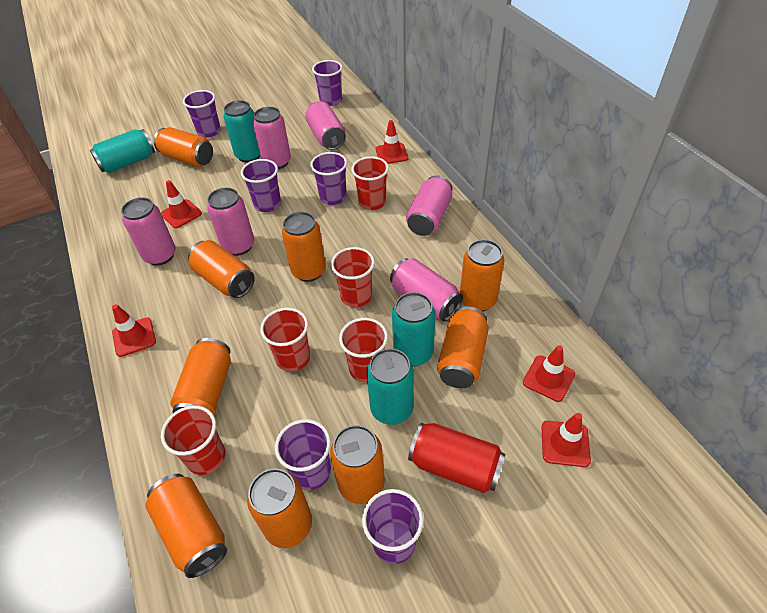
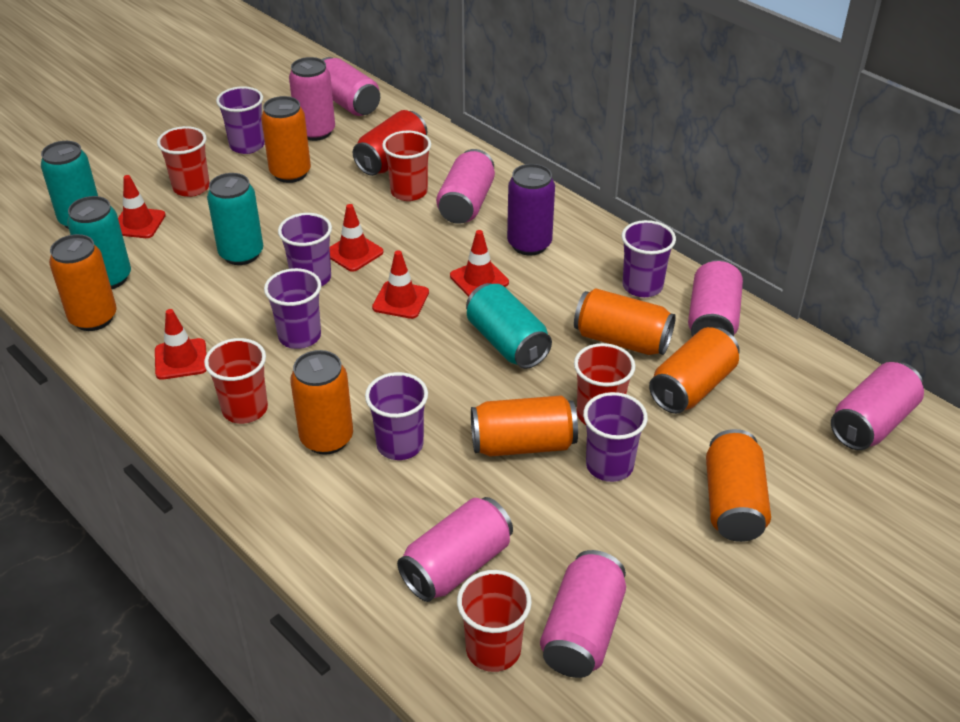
orange can: [145,474,227,578] [154,127,213,167] [170,338,231,415] [188,240,255,298] [247,468,312,548] [282,212,326,282] [330,425,385,504] [437,307,489,388] [460,240,504,312] = 9 -> [49,234,117,331] [261,96,311,183] [290,350,353,455] [471,395,578,457] [574,288,676,355] [649,327,740,414] [706,429,771,542] = 7
pink can: [121,197,176,266] [207,188,254,256] [253,107,291,169] [305,101,346,150] [390,258,463,322] [406,175,452,236] = 6 -> [289,57,335,141] [322,57,380,116] [397,497,513,602] [436,149,495,224] [540,550,626,678] [688,260,743,337] [831,362,924,450] = 7
purple can: none = 0 -> [507,164,555,256] = 1

